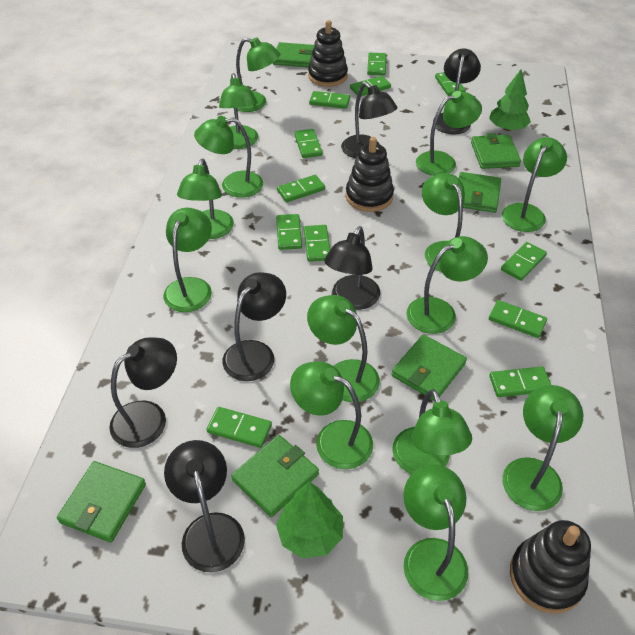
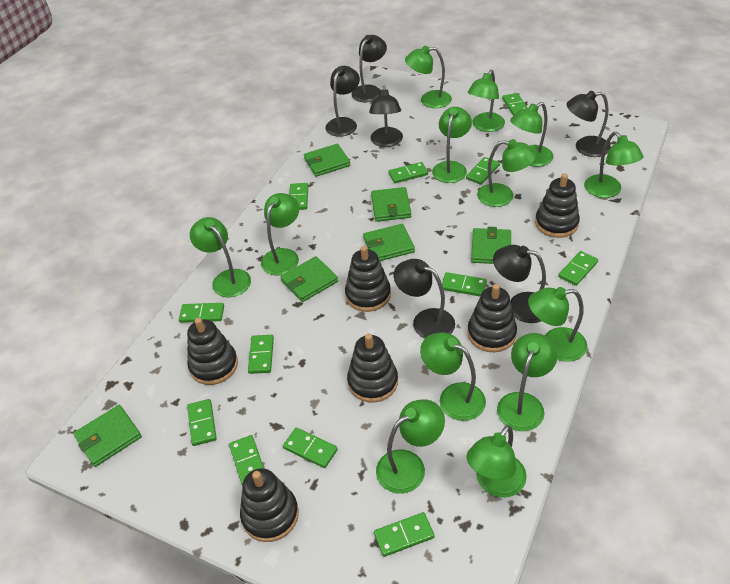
black stacking toy: [308,20,348,87] [346,137,394,212] [510,520,591,614] = 3 -> [187,318,238,385] [240,468,299,542] [345,246,391,312] [347,334,398,403] [467,284,517,352] [535,173,580,238] = 6
green lamp: [164,208,212,312] [177,159,234,239] [194,116,263,198] [219,73,258,149] [236,37,281,112] [290,361,373,469] [307,295,380,402] [392,389,472,474] [403,464,468,601] [406,236,488,334] [416,91,482,176] [422,173,465,272] [502,137,567,232] [502,385,583,511] = 14 -> [190,217,251,297] [261,193,299,276] [376,399,445,494] [405,46,452,108] [420,333,486,421] [432,107,472,183] [466,425,527,498] [468,70,505,132] [477,139,536,207] [497,333,558,431] [510,102,554,167] [528,287,587,362] [584,132,644,198] = 13
green tree: [276,482,343,558] [489,69,531,131] = 2 -> none = 0

